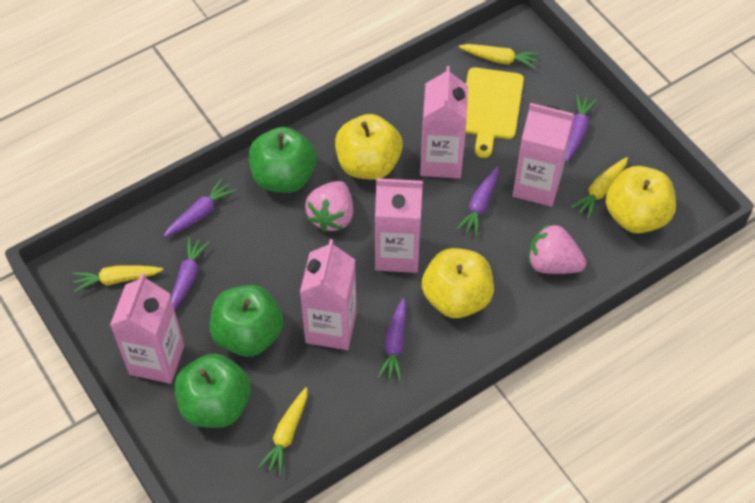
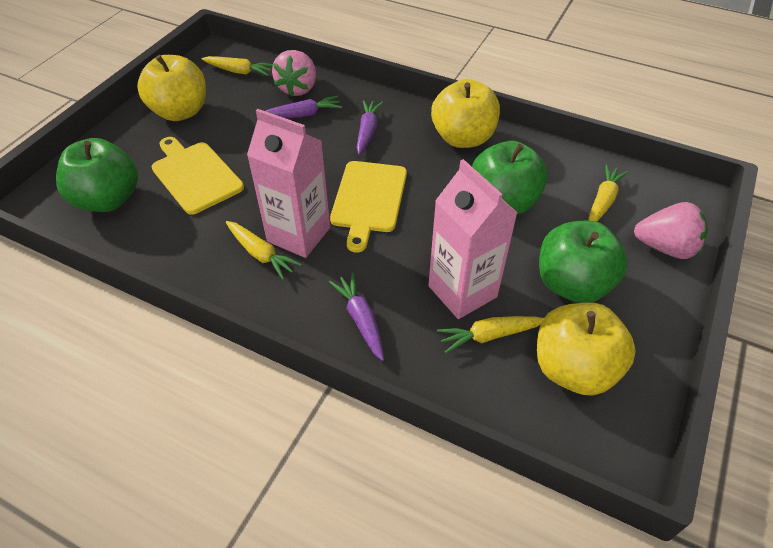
pink carton: [110,273,184,384] [300,239,357,350] [375,178,423,273] [420,66,468,178] [513,103,574,207] = 5 -> [247,109,330,258] [428,159,518,319] = 2
purple carrot: [163,178,236,237] [171,237,210,310] [378,298,407,381] [457,166,499,237] [566,94,597,162] = 5 -> [266,95,342,118] [329,273,384,361] [357,100,383,155] = 3
yellow cutting board: [466,67,524,158] = 1 -> [152,137,244,215] [330,161,407,252] = 2

